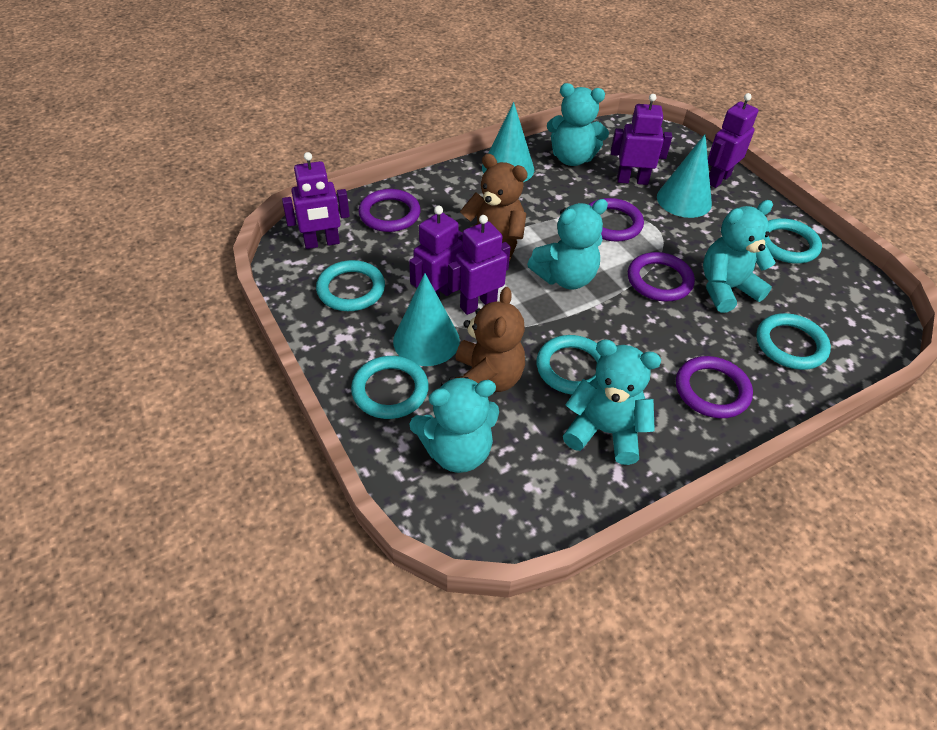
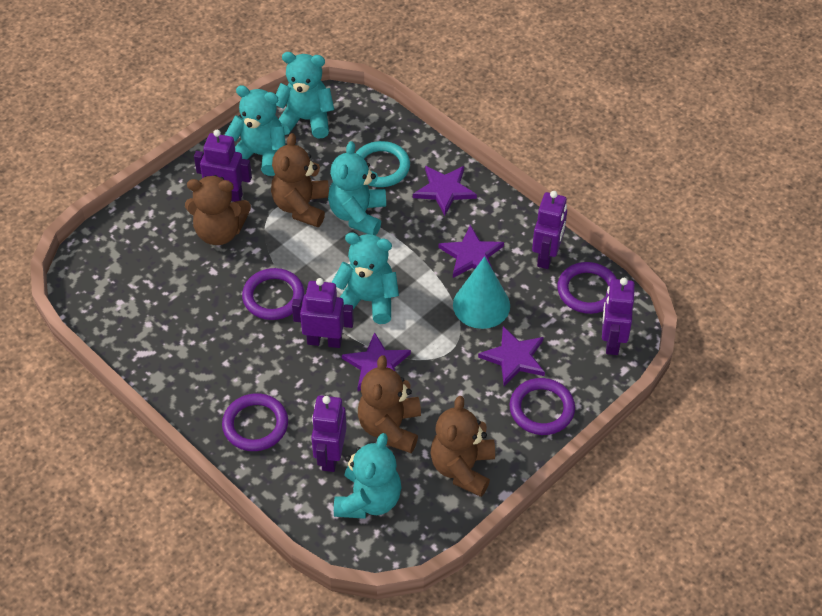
brown teddy bear: [455,287,525,392] [460,154,528,262] = 2 -> [185,175,251,245] [271,133,329,227] [358,355,421,453] [430,396,495,497] = 4
purple star: none = 0 -> [342,332,411,391] [413,166,477,216] [439,225,504,278] [478,326,545,386] = 4
turquoise cone: [393,273,460,366] [482,102,534,182] [657,134,712,218] = 3 -> [453,256,510,329] = 1
turquoise ring: [316,260,385,311] [351,356,429,419] [536,335,601,395] [756,313,831,370] [765,218,822,264] = 5 -> [356,141,410,187] = 1

